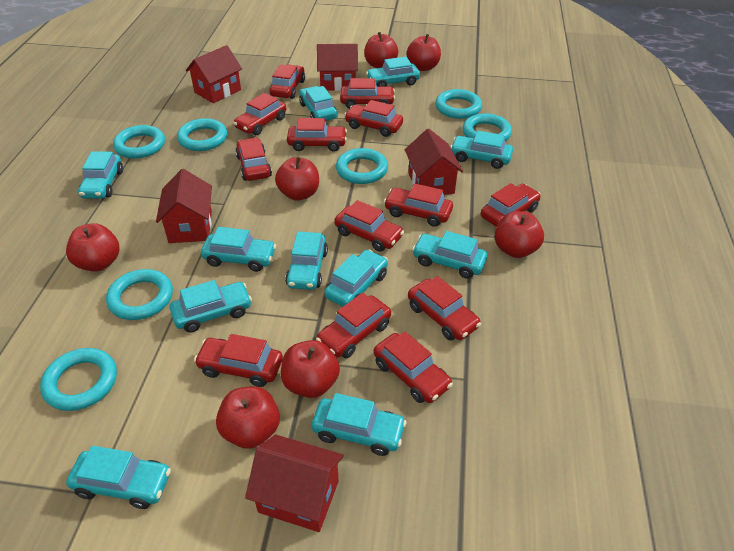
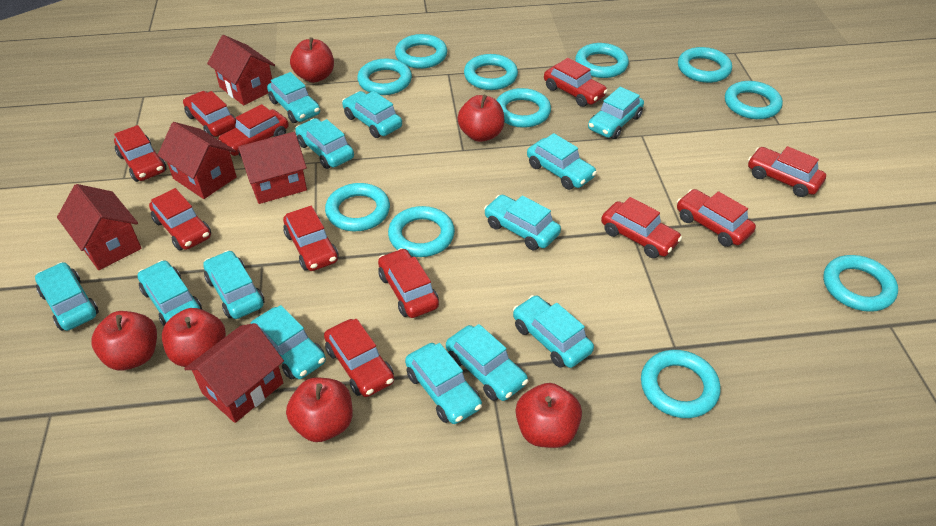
red apple: [66,223,119,272] [216,386,280,449] [275,157,319,201] [281,340,340,398] [364,32,399,68] [407,34,441,71] [494,211,544,258] = 7 -> [92,311,157,370] [162,308,226,367] [286,377,353,442] [290,37,334,83] [457,95,504,142] [516,383,582,448] = 6
red car: [194,334,283,387] [233,93,286,135] [235,137,272,181] [269,64,305,99] [287,118,347,152] [316,293,391,358] [334,200,404,252] [340,78,395,109] [344,100,403,137] [374,331,453,403] [384,183,453,227] [408,276,481,341] [481,183,541,227] = 13 -> [114,125,167,182] [149,188,211,251] [183,91,236,137] [218,104,289,157] [283,206,339,271] [324,319,394,397] [378,248,439,318] [544,58,608,107] [601,197,682,258] [677,189,756,247] [748,146,826,197] = 11
turquoise car: [66,446,171,509] [78,151,123,199] [170,280,252,333] [201,227,276,272] [285,231,328,290] [299,86,338,121] [311,393,407,456] [325,249,388,307] [366,57,420,86] [412,231,488,279] [450,131,513,169] = 11 -> [35,262,99,331] [137,260,202,326] [203,250,264,319] [250,305,326,380] [267,72,320,123] [295,118,354,169] [342,91,402,138] [405,343,482,424] [446,324,528,401] [484,195,561,250] [513,295,594,368] [527,133,597,190] [588,87,644,139] = 13
turquoise ring: [40,348,117,411] [106,269,173,320] [113,125,165,159] [177,118,227,151] [336,148,388,184] [435,89,482,119] [463,113,512,141] = 7 -> [325,183,390,231] [357,58,412,95] [388,206,455,257] [395,34,447,69] [464,54,518,90] [497,88,551,128] [575,43,629,78] [641,350,721,418] [678,47,732,83] [725,81,783,119] [823,255,898,312] = 11

